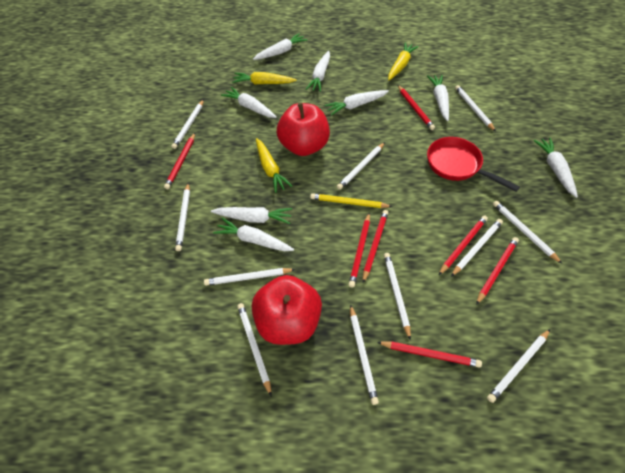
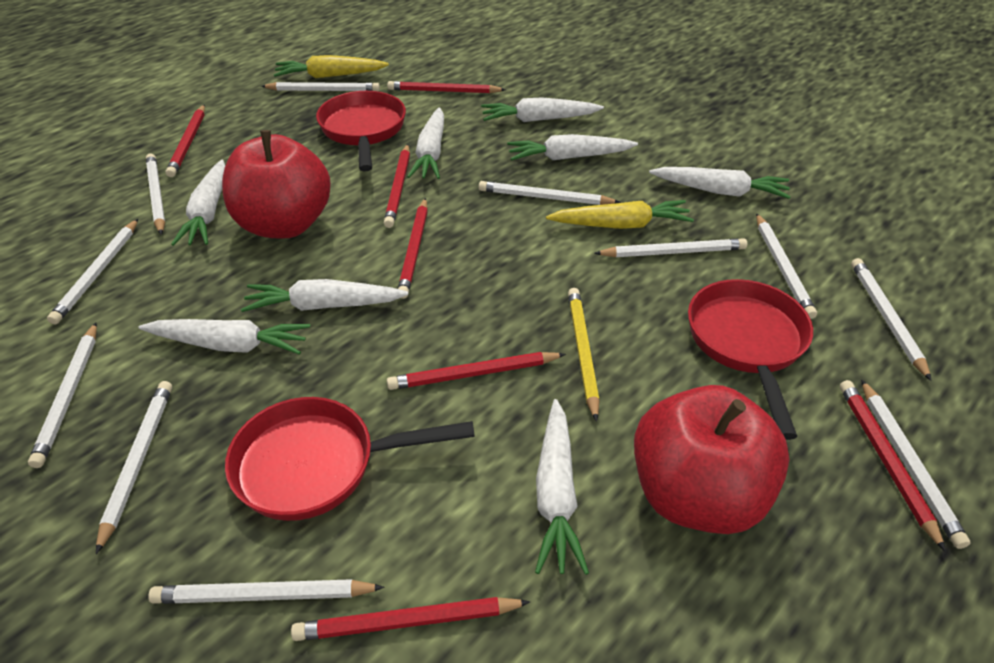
red pan: [427,137,520,192] = 1 -> [225,397,475,521] [316,91,406,171] [688,279,813,440] = 3
yellow carrot: [232,72,297,84] [256,138,292,193] [388,42,419,80] = 3 -> [274,55,389,78] [546,200,694,229] = 2

